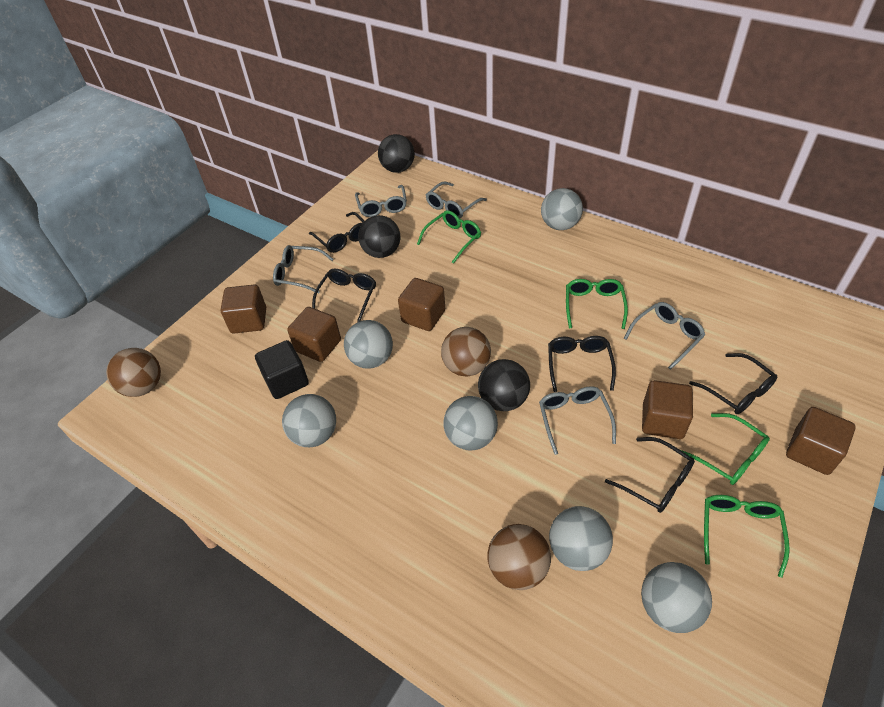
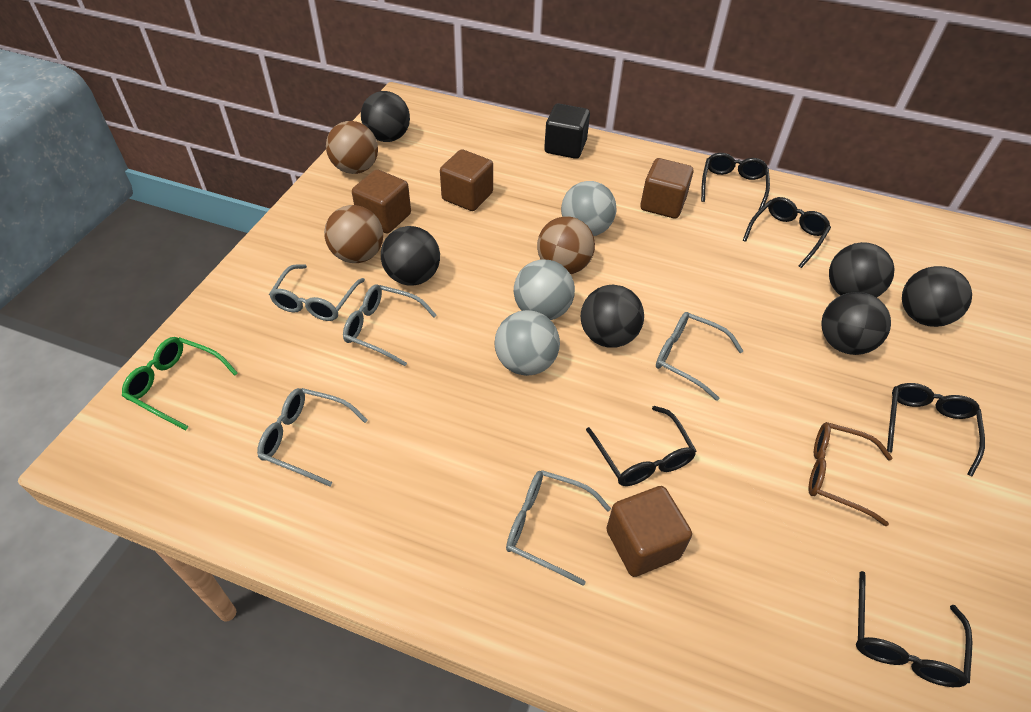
black ball: [358,215,400,258] [378,134,415,173] [478,359,530,411] = 3 -> [361,91,410,142] [381,226,440,286] [581,285,644,348] [821,292,891,355] [829,242,894,298] [902,266,972,327] = 6
brown cube: [221,284,266,333] [287,307,341,362] [398,278,445,331] [642,380,693,439] [786,407,856,475] = 5 -> [352,169,411,234] [440,149,493,211] [606,486,692,577] [640,158,694,219] = 4
brown glasses: none = 0 -> [808,422,893,527] = 1
green glasses: [417,210,481,264] [566,279,628,329] [681,413,770,485] [704,495,790,578] = 4 -> [122,337,238,430] = 1
grey ball: [282,394,336,447] [344,320,393,369] [443,396,498,451] [541,188,583,230] [549,506,613,571] [641,562,712,633] = 6 -> [495,310,560,376] [514,260,575,320] [561,181,616,236] = 3

